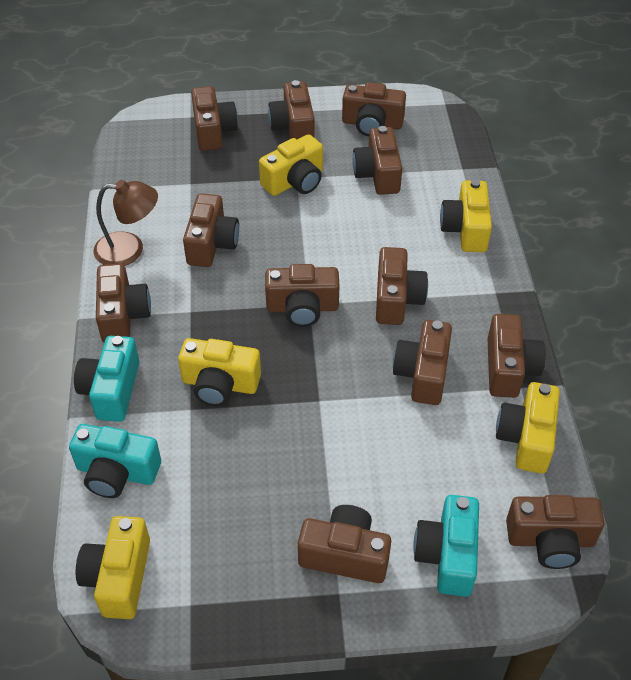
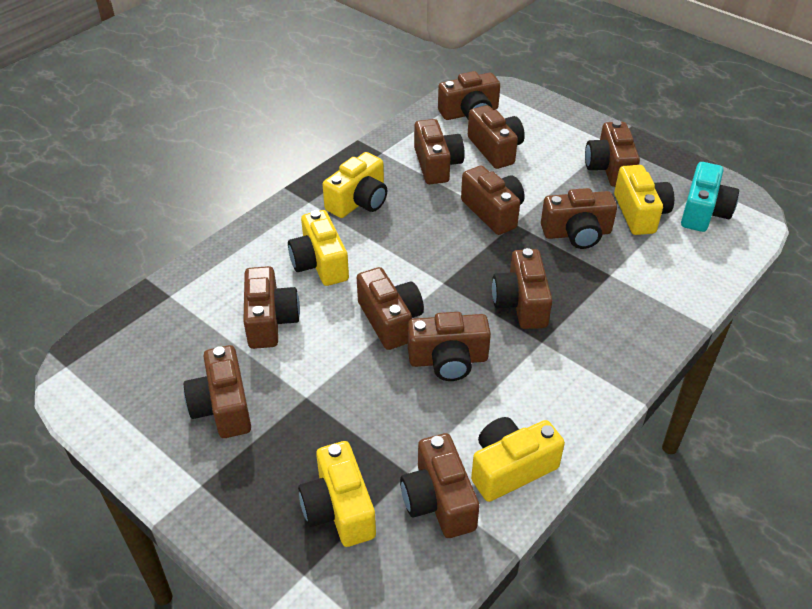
brown lamp: [94,180,158,266] = 1 -> none = 0
turquoise camera: [69,424,161,498] [74,336,140,422] [413,495,479,597] = 3 -> [681,162,739,232] = 1

